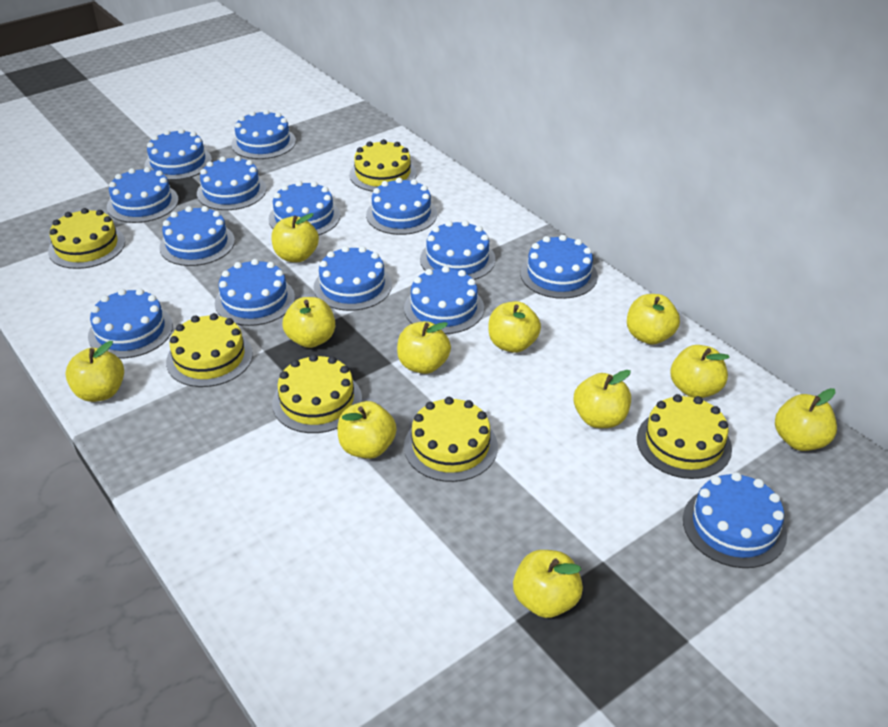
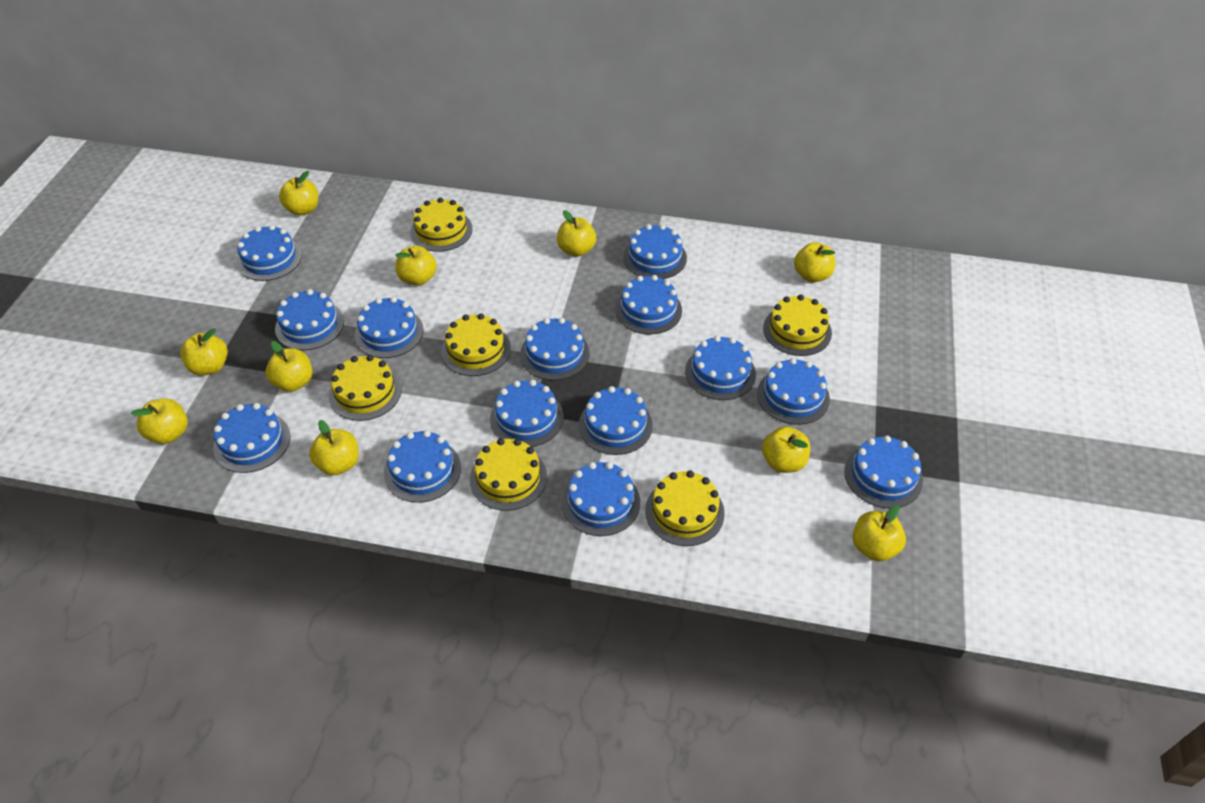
yellow apple: [65,341,124,402] [271,213,319,262] [283,297,335,348] [338,401,397,459] [397,321,451,374] [488,301,541,353] [513,550,583,618] [574,370,631,428] [627,294,680,345] [671,345,730,398] [775,388,837,451] = 11 -> [131,398,188,444] [180,328,228,376] [266,341,313,392] [279,171,318,216] [309,420,359,476] [395,246,437,286] [557,210,596,257] [762,426,810,473] [794,242,835,282] [853,505,906,561] = 10

